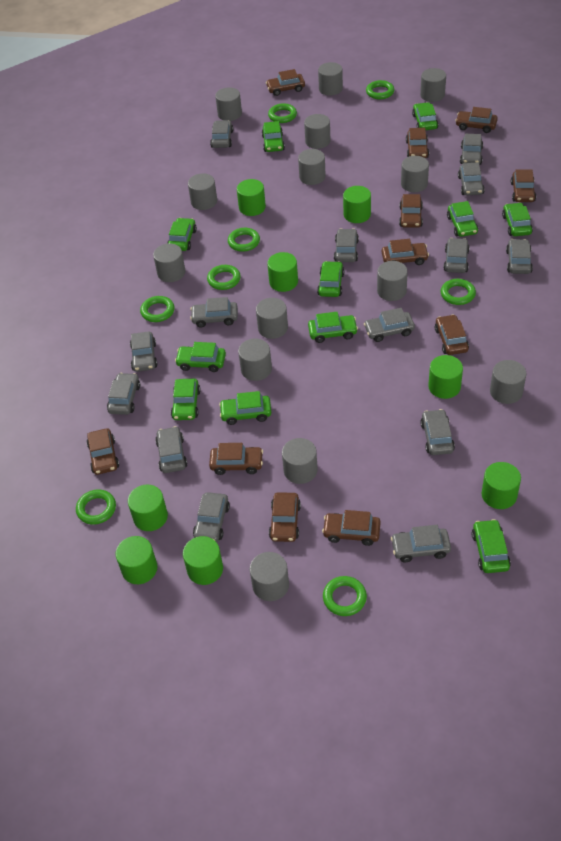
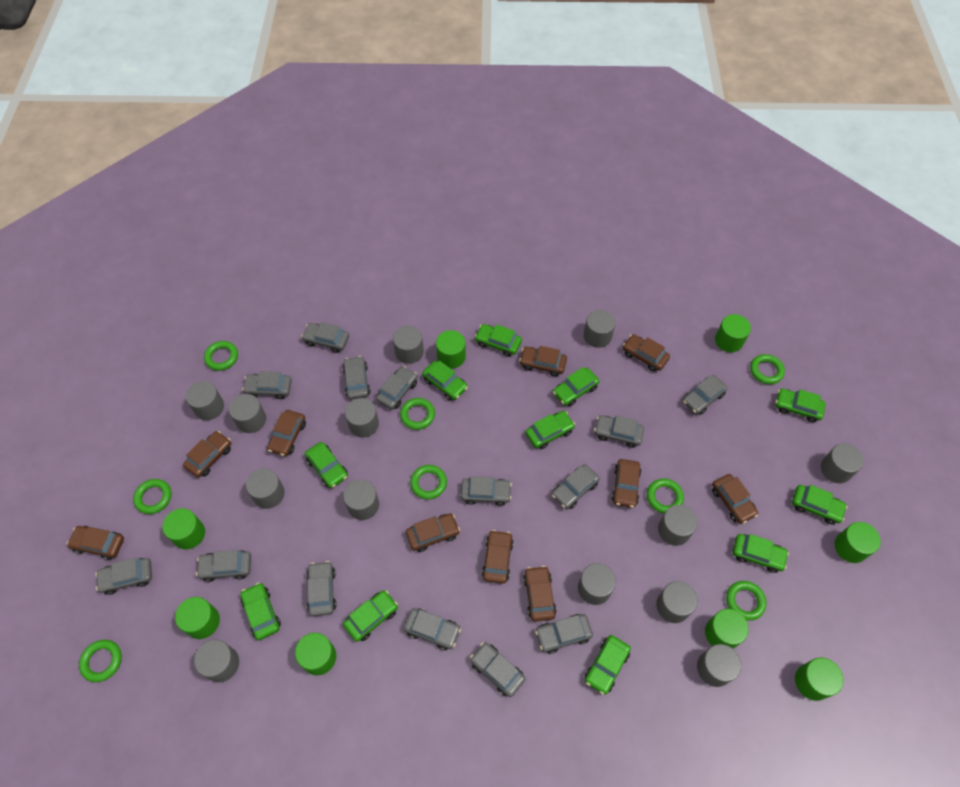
brown car: [86,428,119,475] [209,443,263,475] [266,69,305,96] [269,492,301,542] [322,510,381,546] [382,239,429,265] [399,194,423,228] [406,128,429,158] [435,314,469,355] [455,107,498,133] [511,169,536,202] = 11 -> [67,526,124,560] [183,431,231,478] [267,410,306,456] [406,513,460,552] [482,530,514,584] [519,346,567,377] [523,566,557,621] [611,459,641,508] [623,334,670,372] [712,474,758,524] = 10
grey cylinder: [153,244,185,282] [188,173,217,210] [215,87,242,121] [238,338,272,381] [250,552,289,601] [256,298,288,339] [282,438,318,484] [298,149,326,185] [304,114,331,149] [318,62,343,96] [377,261,408,301] [401,156,429,192] [420,68,446,102] [490,360,526,404] = 14 -> [186,381,224,420] [194,640,239,682] [229,394,266,433] [246,468,285,509] [343,479,379,520] [345,398,379,438] [393,326,424,364] [578,563,616,605] [584,310,616,348] [656,581,698,623] [658,505,697,546] [697,644,741,687] [821,443,864,483] = 13

